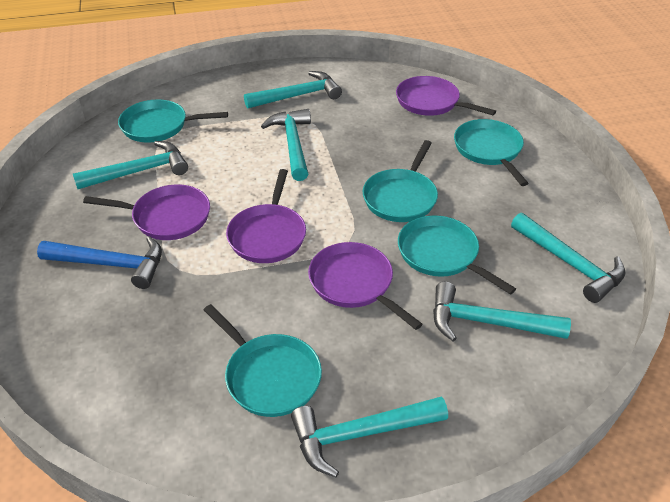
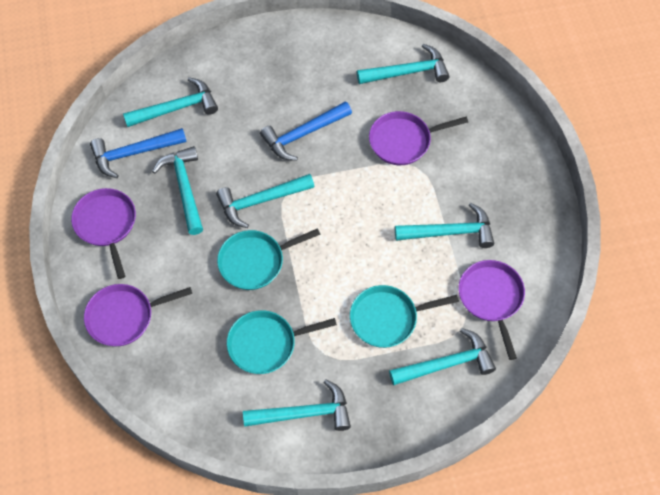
blue hammer: [37,236,162,289] = 1 -> [90,128,187,178] [260,101,352,161] = 2
turquoise hammer: [73,141,188,189] [244,71,342,109] [261,109,311,181] [291,397,448,477] [433,282,571,341] [511,213,626,303] = 6 -> [123,77,218,127] [152,146,203,235] [216,174,314,228] [243,379,351,431] [357,44,450,84] [389,328,496,385] [395,203,494,248] = 7
turquoise pan: [118,99,228,143] [204,304,322,417] [363,140,438,222] [398,215,516,295] [454,119,529,186] = 5 -> [217,228,321,290] [227,310,337,374] [350,285,459,348] = 3

